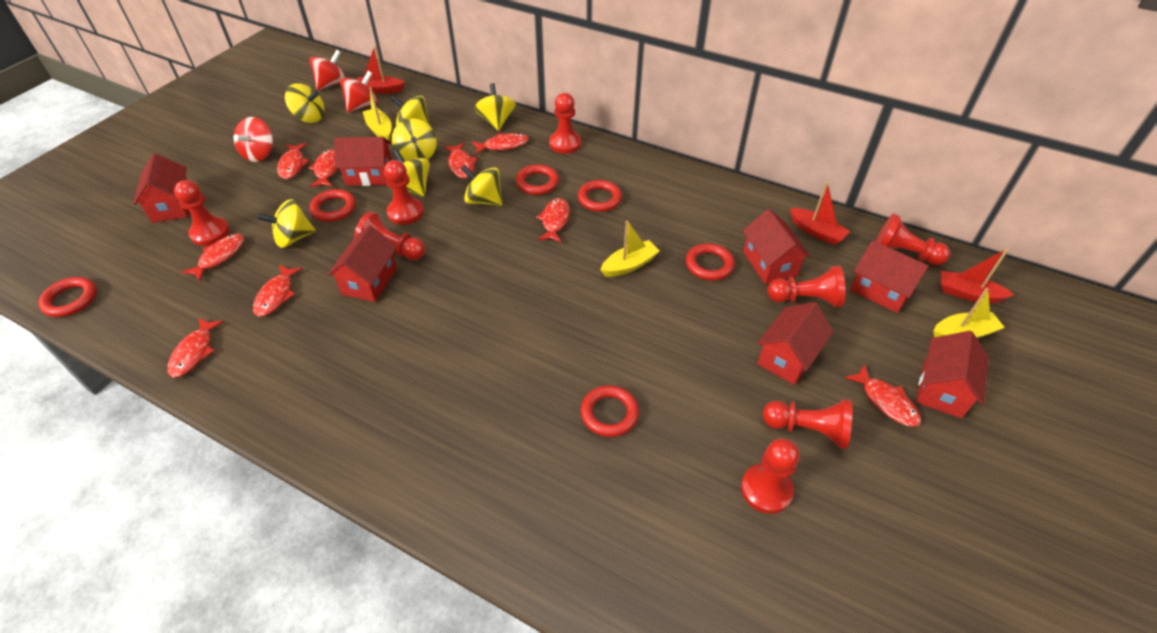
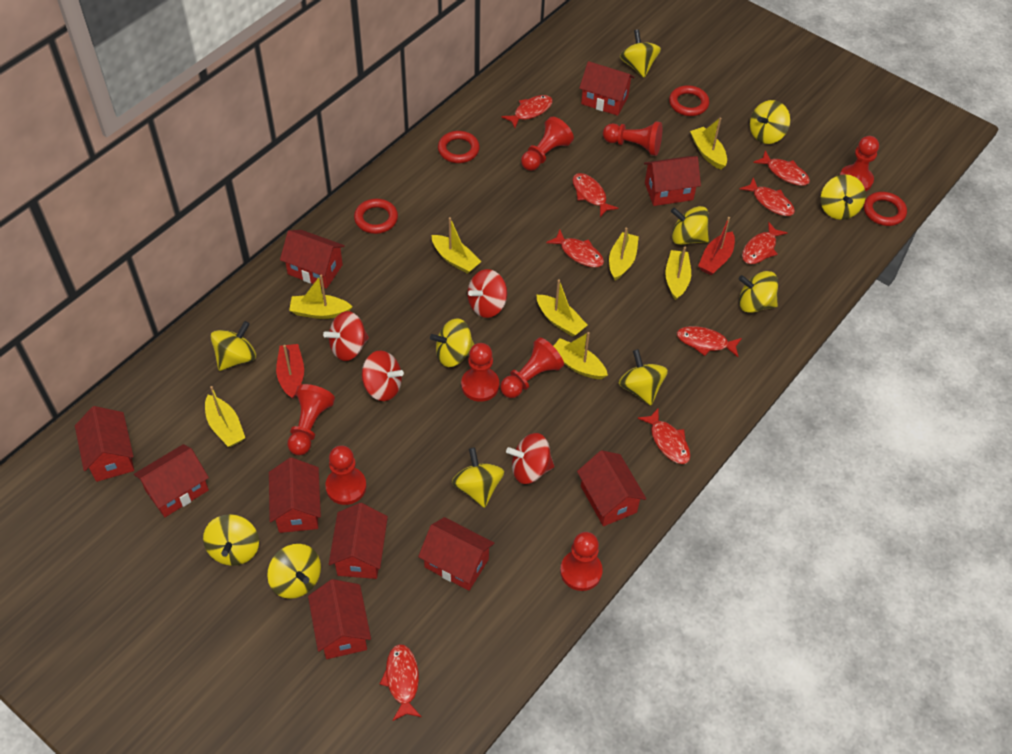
red boat: [357,45,405,94] [790,181,850,245] [941,248,1014,303] = 3 -> [276,344,304,399] [698,217,735,275] = 2
red house: [133,153,189,223] [327,225,397,302] [334,137,392,186] [743,209,811,284] [757,302,834,385] [850,240,929,313] [916,331,989,418] = 7 -> [75,406,134,482] [134,444,209,517] [269,458,321,533] [280,230,345,289] [308,579,371,659] [329,503,388,579] [418,517,494,591] [577,450,646,526] [579,61,635,116] [644,156,701,206] = 10
red ring: [38,277,97,317] [310,189,356,222] [516,164,559,195] [578,180,622,212] [581,385,639,437] [686,243,735,281] = 6 -> [354,199,398,234] [438,131,480,163] [669,85,709,116] [864,192,907,226] = 4
red spinning top: [233,117,273,162] [309,50,346,90] [340,71,378,112] = 3 -> [323,311,369,361] [361,351,404,401] [467,269,507,318] [506,433,554,484] = 4
yellow boat: [363,87,392,140] [601,221,660,277] [933,288,1005,338] = 3 -> [205,386,245,447] [289,275,353,319] [432,217,481,274] [537,279,587,337] [554,332,608,379] [609,228,639,281] [665,246,691,300] [690,118,727,170] = 8
yellow spinning top: [257,199,316,248] [285,84,324,123] [390,95,430,126] [391,119,437,161] [393,149,430,197] [461,165,503,206] [474,83,516,131] = 7 -> [203,514,259,566] [211,321,256,371] [267,544,321,599] [430,318,474,367] [452,447,504,508] [619,349,668,405] [620,29,661,78] [671,206,709,245] [739,271,778,313] [750,100,790,144] [821,174,866,220] = 11

